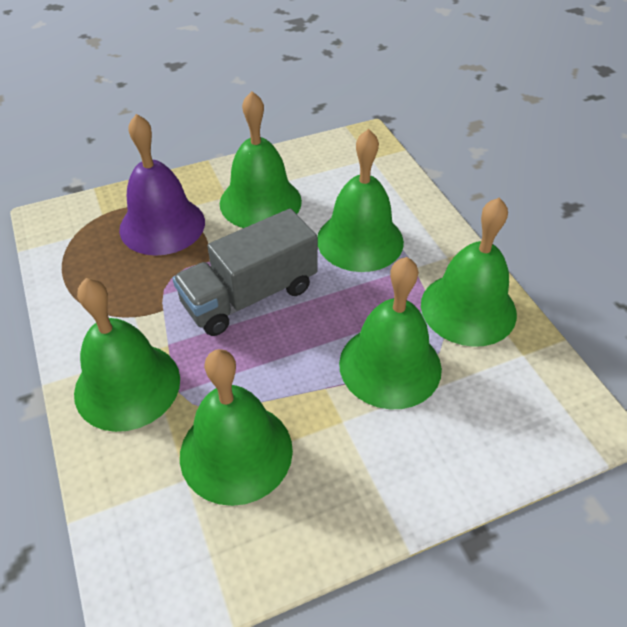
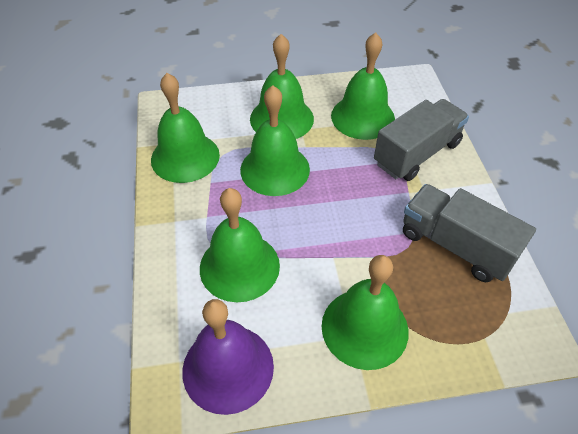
grey truck: [172,209,318,336] = 1 -> [374,99,469,181] [403,184,536,282] = 2

